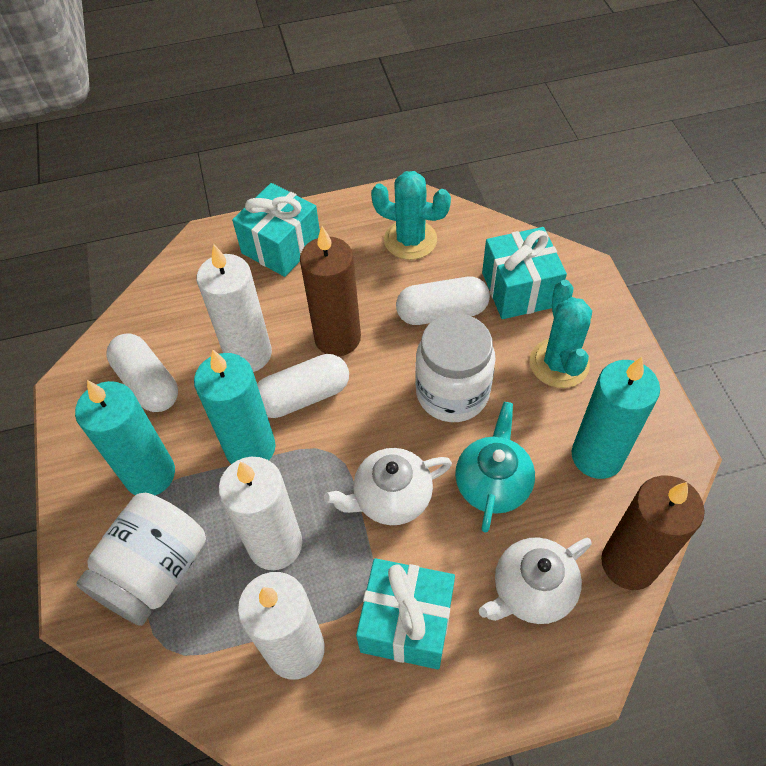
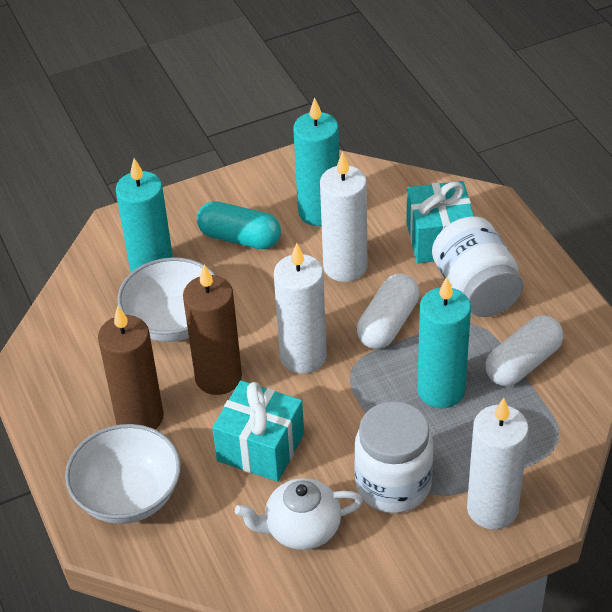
turquoise cactus: [371,171,451,260] [529,280,592,388] = 2 -> none = 0
turquoise capsule: none = 0 -> [197,201,281,249] = 1
turquoise gift: [232,183,320,277] [356,558,455,669] [482,227,567,319] = 3 -> [212,381,304,482] [406,181,474,263] = 2
turquoise teapot: [455,402,535,533] = 1 -> none = 0
white bowl: none = 0 -> [65,424,181,524] [117,257,215,342] = 2
white capsule: [107,333,178,412] [257,354,349,418] [396,277,490,325] = 3 -> [357,274,420,349] [486,316,563,386] = 2
white teapot: [324,448,452,525] [479,537,592,624] = 2 -> [235,478,363,550] = 1

